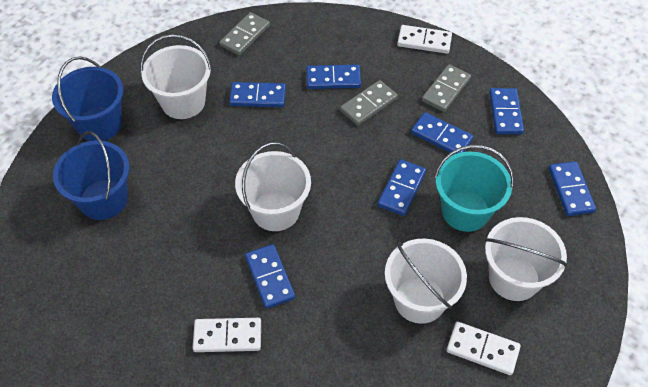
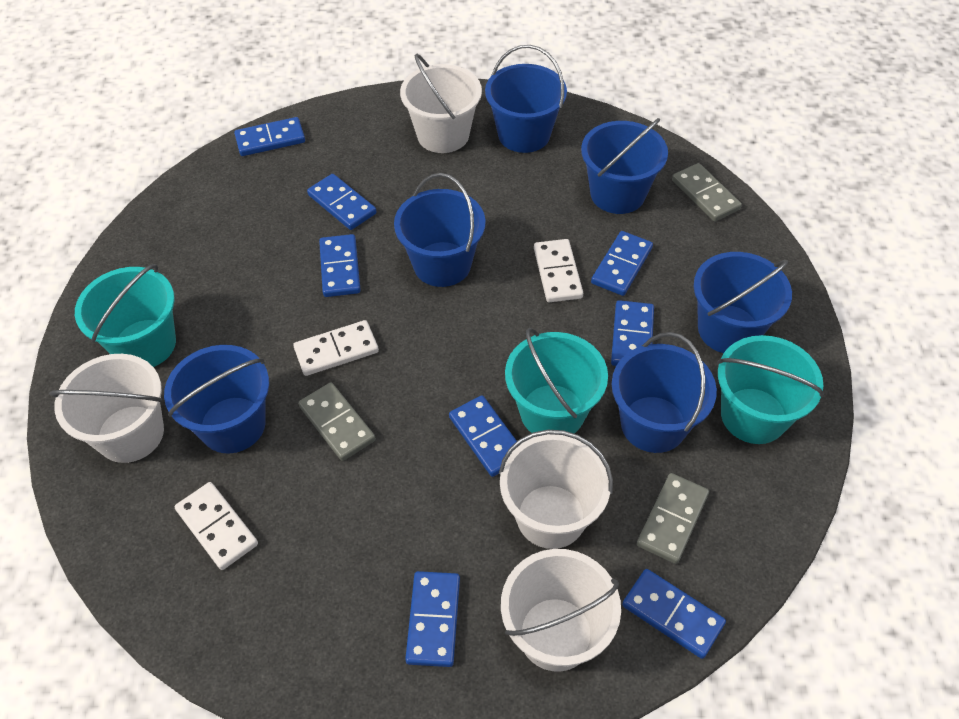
blue bucket: [52,57,124,141] [53,131,130,220] = 2 -> [164,345,269,453] [394,173,485,287] [485,45,567,153] [581,118,668,214] [612,332,717,453] [694,252,792,353] = 6
blue domino: [229,82,286,107] [245,244,295,309] [306,65,361,89] [378,159,426,216] [411,112,473,155] [489,88,524,134] [549,161,596,216] = 7 -> [234,117,305,156] [307,174,377,230] [319,234,361,297] [405,571,460,667] [449,395,517,477] [591,231,653,296] [611,300,654,366] [622,569,726,659] = 8
turquoise bucket: [434,145,514,232] = 1 -> [75,264,176,367] [505,328,608,434] [717,335,824,444] = 3

